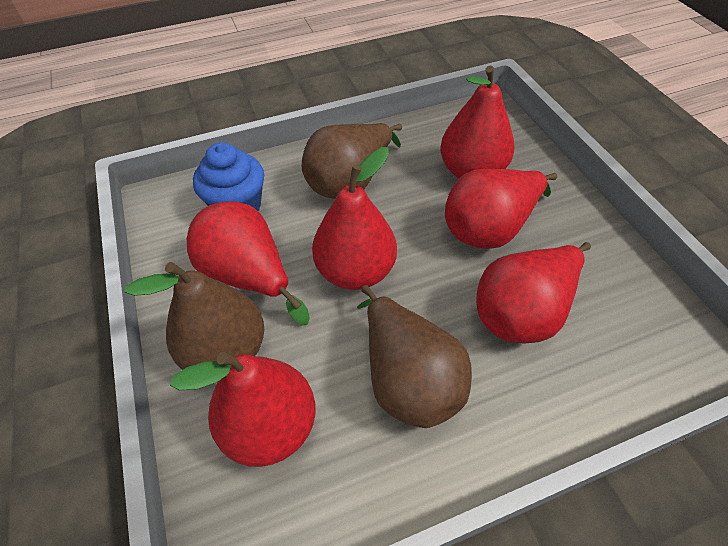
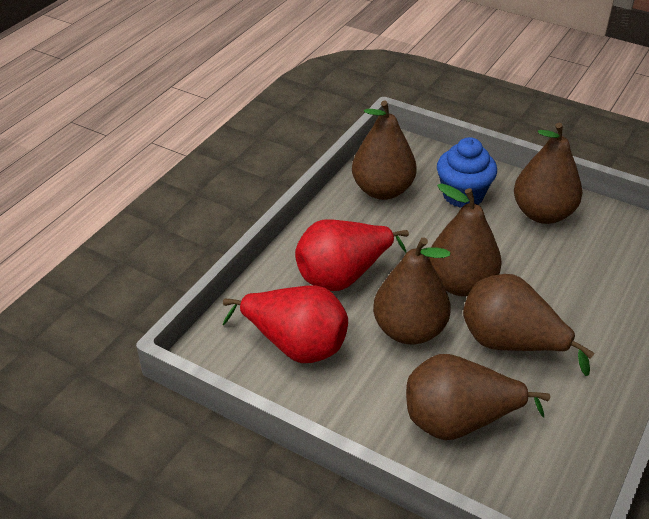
brown pear: [125,262,264,370] [302,123,402,199] [357,285,472,428] = 3 -> [352,100,417,200] [373,237,451,345] [406,354,550,440] [429,183,502,296] [463,274,594,376] [514,123,582,224] = 6
red pear: [170,352,316,467] [187,201,310,325] [312,147,397,290] [440,66,514,179] [445,169,557,249] [476,242,591,344] = 6 -> [222,285,348,363] [295,219,409,291] = 2

